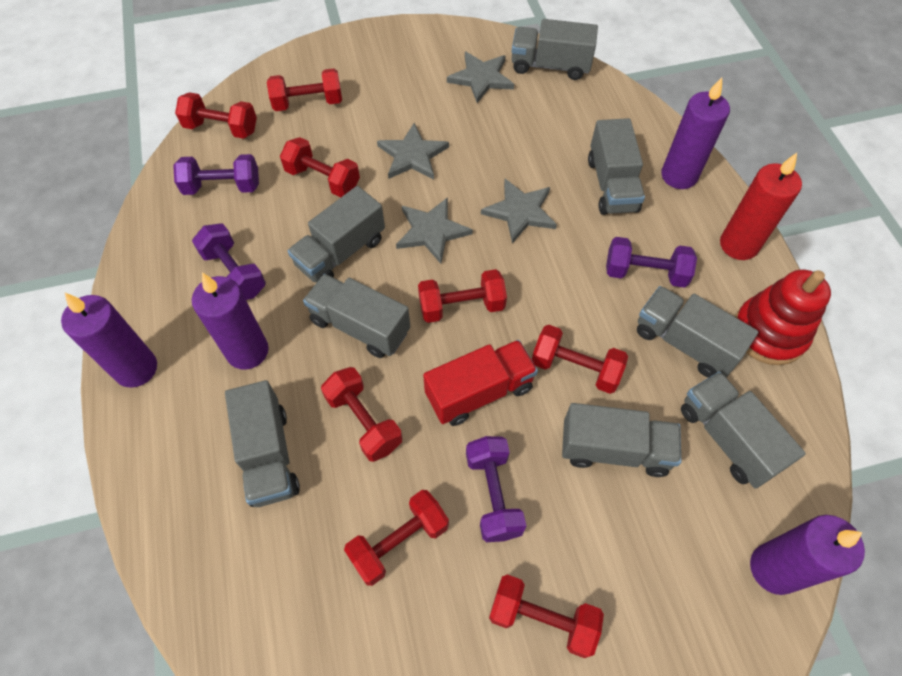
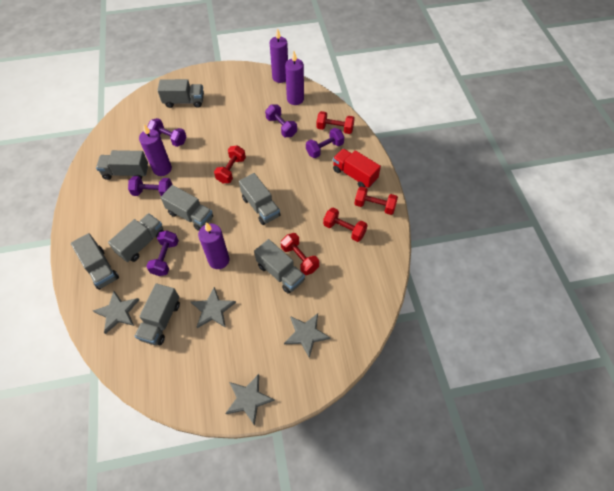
purple dumbbell: [173,154,259,195] [192,223,266,300] [466,436,526,542] [606,237,697,288] = 4 -> [128,176,173,196] [146,231,179,276] [147,118,187,147] [265,105,297,137] [306,128,344,158] = 5
red candle: [720,153,802,260] = 1 -> none = 0
red dumbbell: [175,92,257,139] [267,68,342,111] [280,137,360,198] [321,367,402,462] [344,490,449,586] [418,269,507,323] [489,574,604,658] [532,325,628,394] = 8 -> [214,145,246,183] [281,233,319,275] [316,111,355,134] [323,208,368,242] [354,186,398,215] = 5
red stacking toy: [735,270,831,365] = 1 -> none = 0

